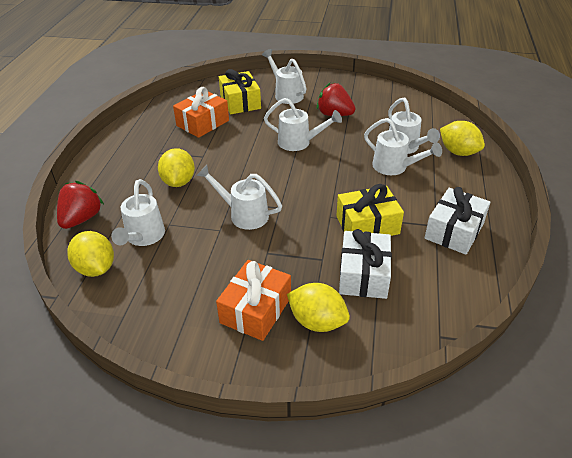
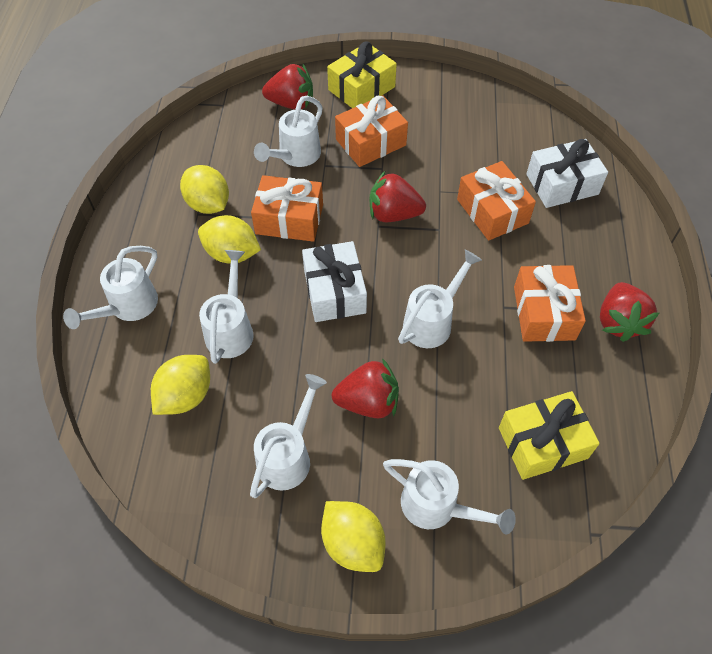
orange gift: [173,87,229,138] [216,260,291,341] = 2 -> [251,175,323,242] [335,95,408,167] [457,161,536,241] [514,265,586,342] = 4
red strawberry: [57,181,104,229] [316,83,356,116] = 2 -> [262,64,313,110] [332,358,399,419] [370,171,426,222] [600,282,659,342] = 4

